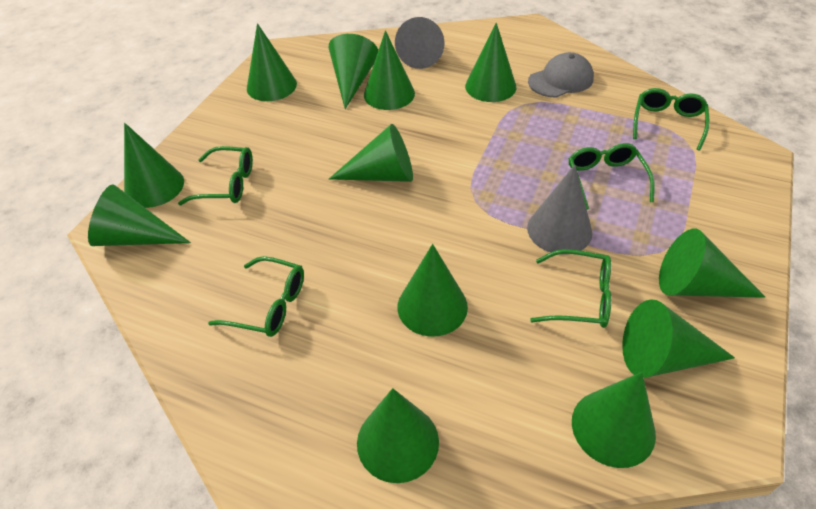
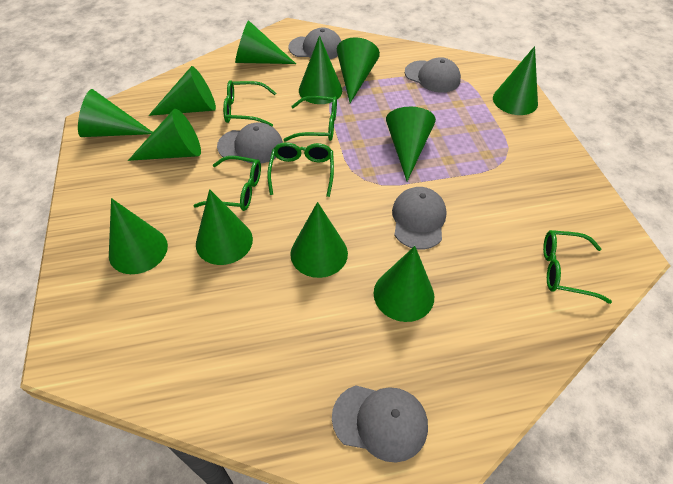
grey cap: [528,52,594,98] = 1 -> [217,122,283,164] [288,27,341,59] [332,385,428,463] [392,187,447,249] [405,57,461,93] = 5
grey cone: [395,17,445,69] [527,165,592,255] = 2 -> none = 0

